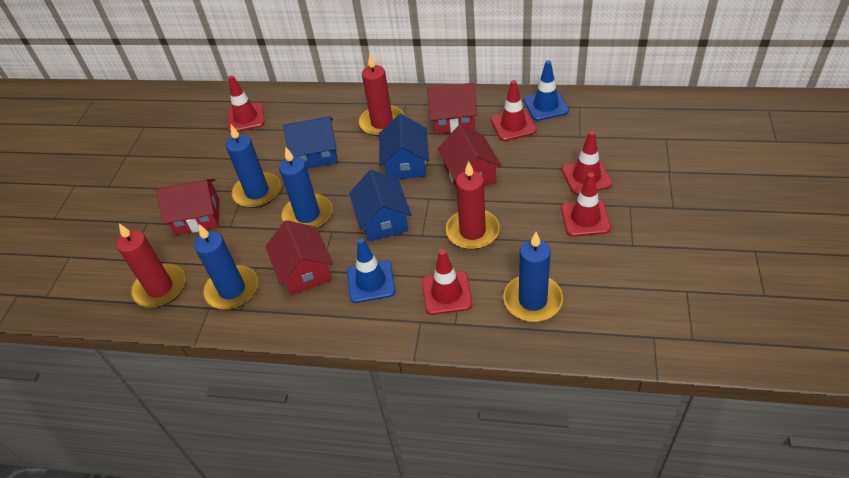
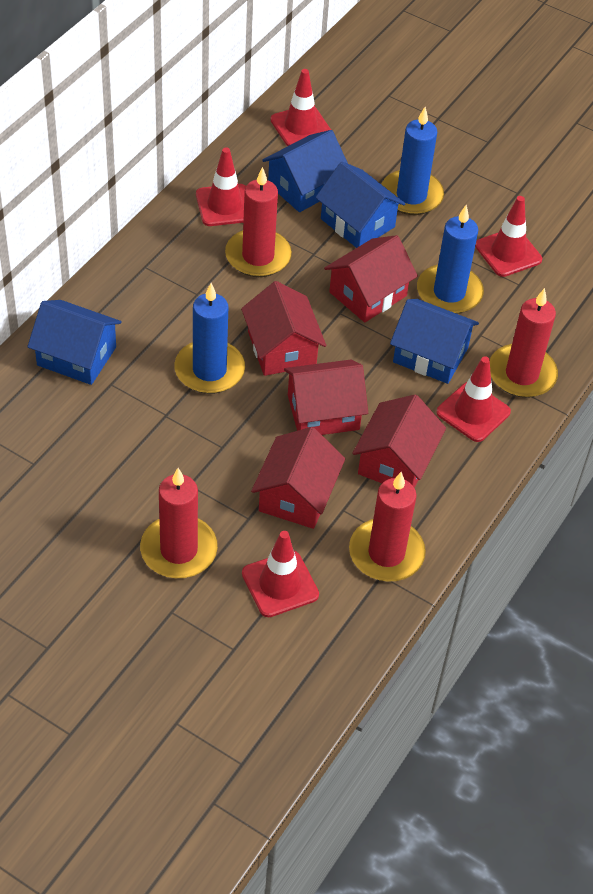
blue candle: [194,224,258,310] [226,125,281,208] [279,147,332,229] [503,232,563,322] = 4 -> [174,283,245,394] [381,107,444,215] [417,205,484,314] = 3
blue house: [283,116,338,169] [349,170,412,242] [379,114,429,179] = 3 -> [27,300,122,385] [262,130,348,212] [315,162,405,248] [390,299,479,384] = 4
blue traffic cone: [347,238,396,303] [524,60,569,121] = 2 -> none = 0
red candle: [116,223,186,308] [359,54,404,136] [446,161,500,249] = 3 -> [140,468,218,578] [225,167,292,277] [349,472,426,582] [490,288,558,398] = 4
red house: [156,179,219,235] [265,220,333,296] [427,83,477,134] [438,125,502,187] = 4 -> [241,281,326,376] [251,427,345,529] [284,360,368,435] [324,235,418,322] [352,394,446,488] = 5

